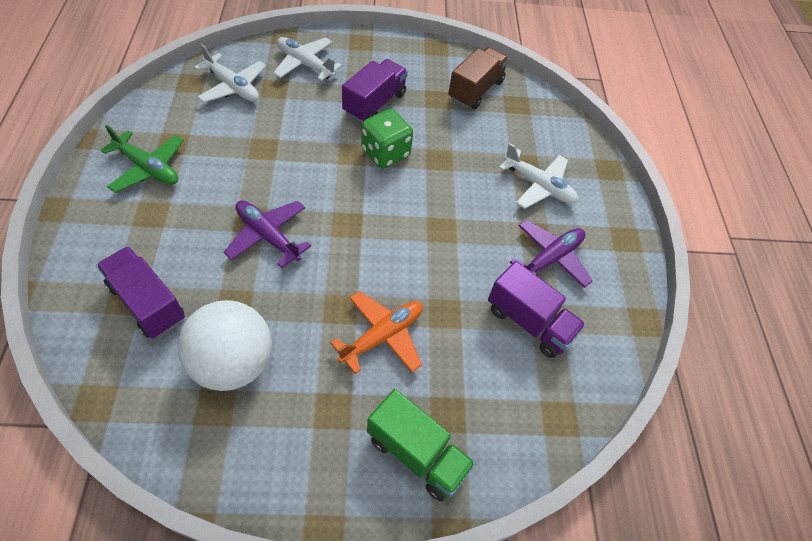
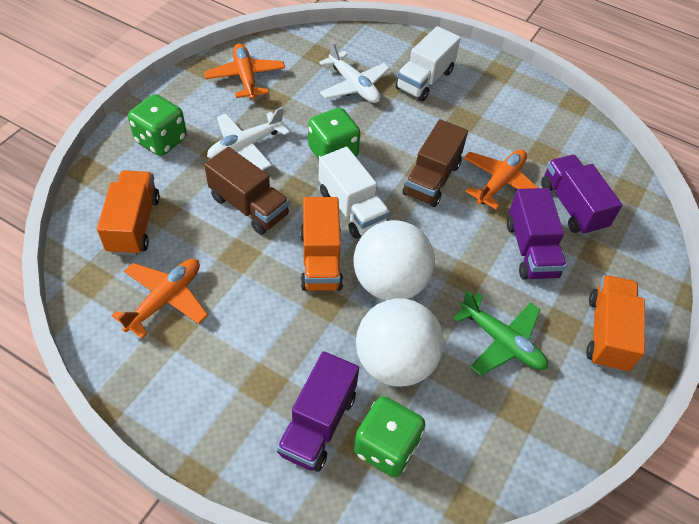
brown truck: [448,47,509,109] = 1 -> [204,147,289,235] [402,119,468,207] = 2
green dice: [361,109,413,168] = 1 -> [128,94,187,156] [308,108,360,159] [354,396,425,477] = 3
green truck: [367,389,476,501] = 1 -> none = 0
orange plane: [330,291,423,374] = 1 -> [112,259,208,339] [204,43,285,100] [464,149,538,209] = 3
orange truck: none = 0 -> [97,170,160,256] [300,197,343,291] [586,275,645,372] = 3
purple plane: [223,200,311,268] [510,220,593,288] = 2 -> none = 0
white ball: [178,300,272,391] = 1 -> [353,220,435,300] [356,298,444,387] = 2
white plane: [194,44,266,103] [273,37,342,81] [499,143,578,209] = 3 -> [207,107,290,170] [319,41,390,103] = 2
white truck: none = 0 -> [319,147,390,239] [395,26,461,101] = 2

